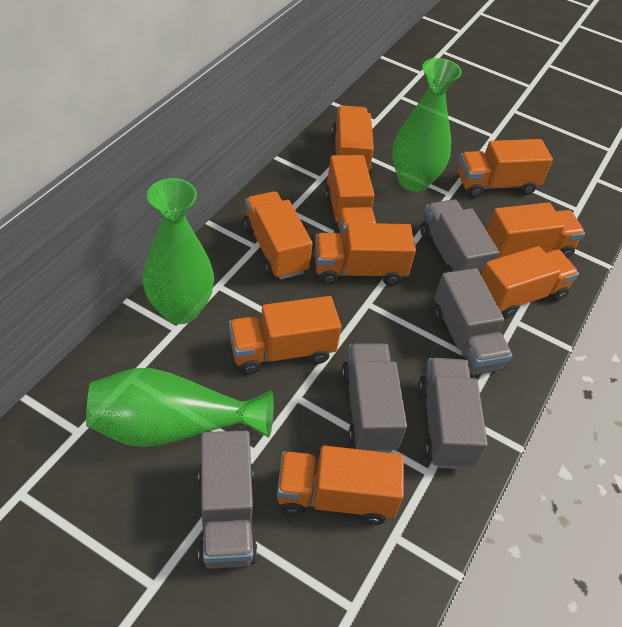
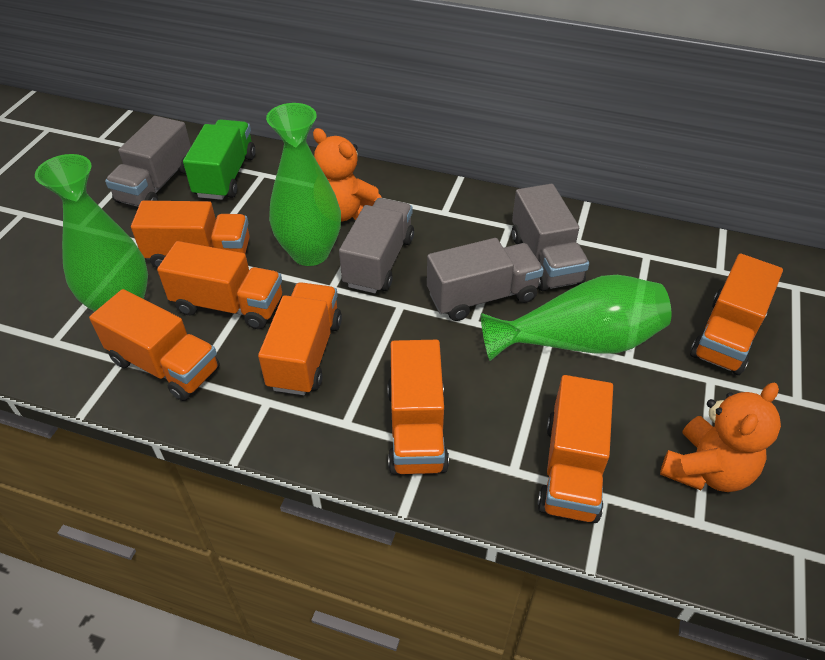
green truck: none = 0 -> [183,119,256,200] = 1
grey truck: [198,431,257,569] [341,344,407,452] [418,358,488,469] [420,199,499,274] [433,268,512,375] = 5 -> [105,116,191,207] [339,198,414,293] [427,238,544,321] [512,184,589,291] = 4
orange teddy bear: none = 0 -> [313,128,382,222] [660,382,781,492] = 2
orange truck: [229,296,342,375] [243,191,313,280] [277,446,404,525] [315,223,416,286] [325,155,376,240] [331,105,374,175] [458,139,553,198] [481,246,579,319] [486,202,585,258] = 9 -> [89,289,220,401] [131,201,250,268] [157,241,282,329] [258,282,342,395] [387,340,449,474] [537,375,613,523] [690,253,783,375] = 7

